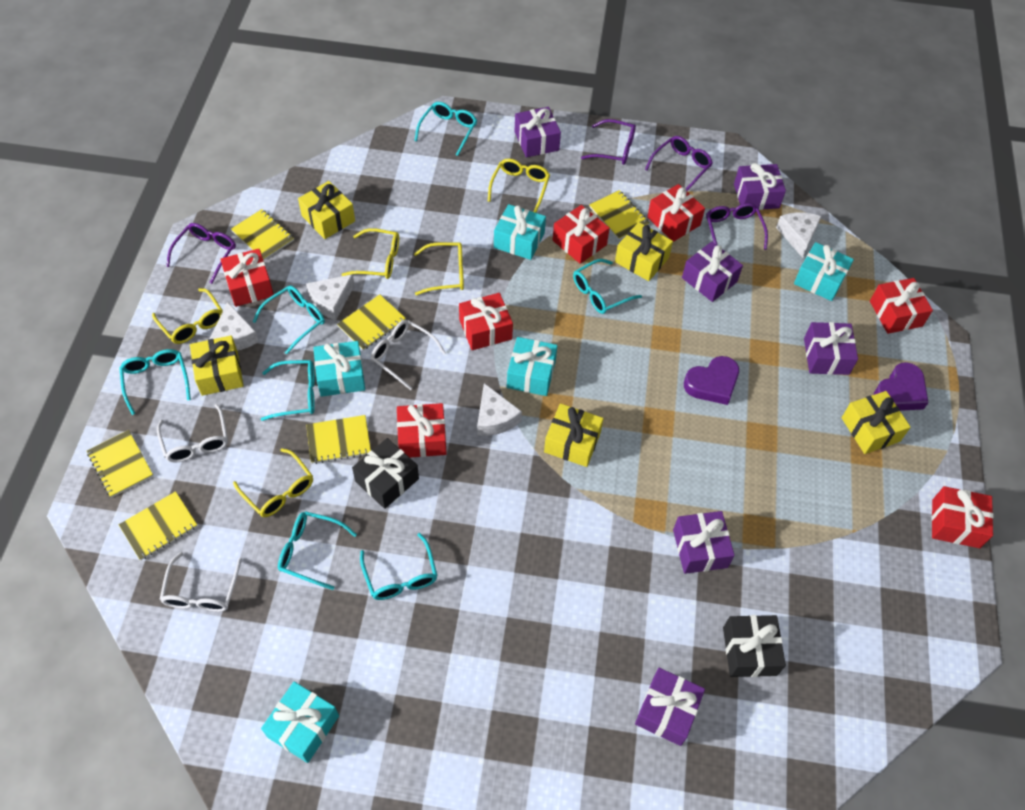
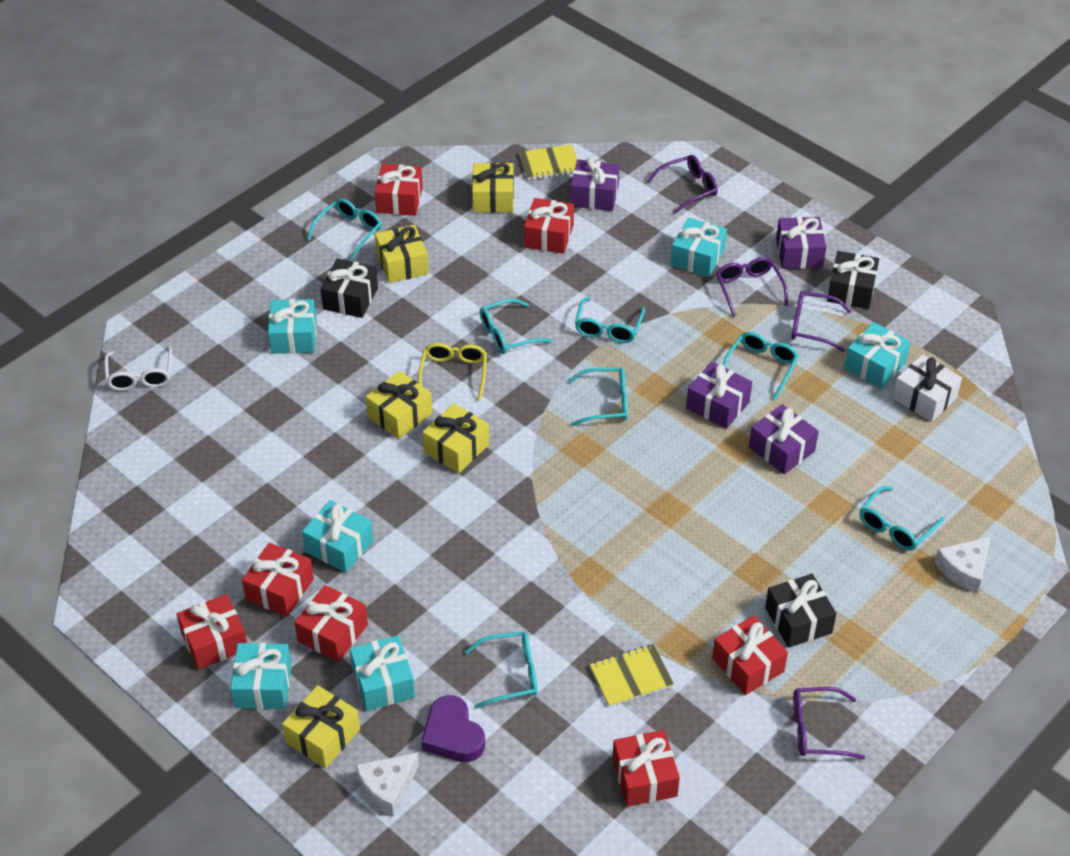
black gift: [352,438,419,509] [723,615,786,677] = 2 -> [321,259,378,318] [765,574,836,648] [827,251,879,309] = 3
purple gift: [515,107,561,157] [635,668,705,746] [673,511,735,574] [682,242,743,302] [734,163,786,210] [804,322,858,375] = 6 -> [570,157,620,211] [686,362,752,429] [749,404,819,474] [776,217,826,269] = 4
purple heart: [684,356,739,405] [874,362,928,411] = 2 -> [421,695,485,762] = 1
turquoise gift: [261,682,339,763] [313,341,365,397] [494,204,546,260] [507,337,557,396] [794,242,854,301] = 5 -> [230,643,292,709] [268,299,317,354] [302,500,374,573] [350,635,415,711] [671,217,727,277] [844,322,911,388] = 6
white cheese: [210,302,259,350] [306,274,355,321] [477,383,522,436] [776,212,821,258] = 4 -> [356,752,419,817] [935,536,991,593] = 2
white gift: none = 0 -> [893,354,962,422] = 1
white glasses: [157,404,228,463] [160,552,242,612] [370,320,446,390] = 3 -> [104,346,172,391] = 1
yellow glasses: [152,288,223,344] [233,449,313,517] [342,228,399,279] [414,242,464,295] [488,159,550,213] = 5 -> [418,343,487,401] = 1
yellow notebook: [87,430,153,498] [119,491,198,560] [231,209,294,260] [306,415,371,464] [337,295,406,351] [589,190,649,240] = 6 -> [519,144,577,180] [590,644,674,707] = 2

